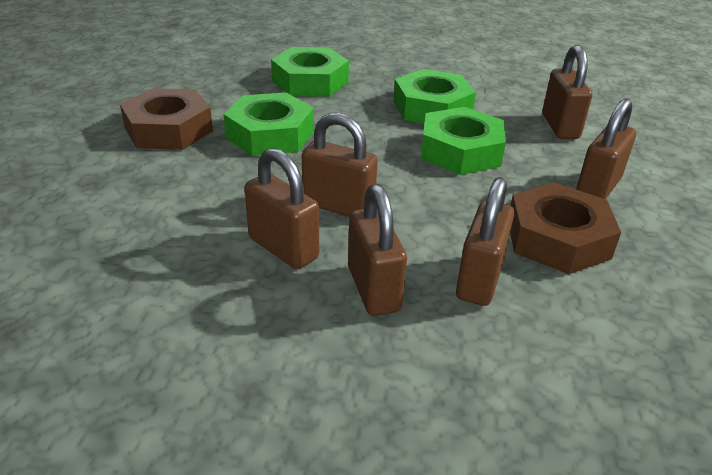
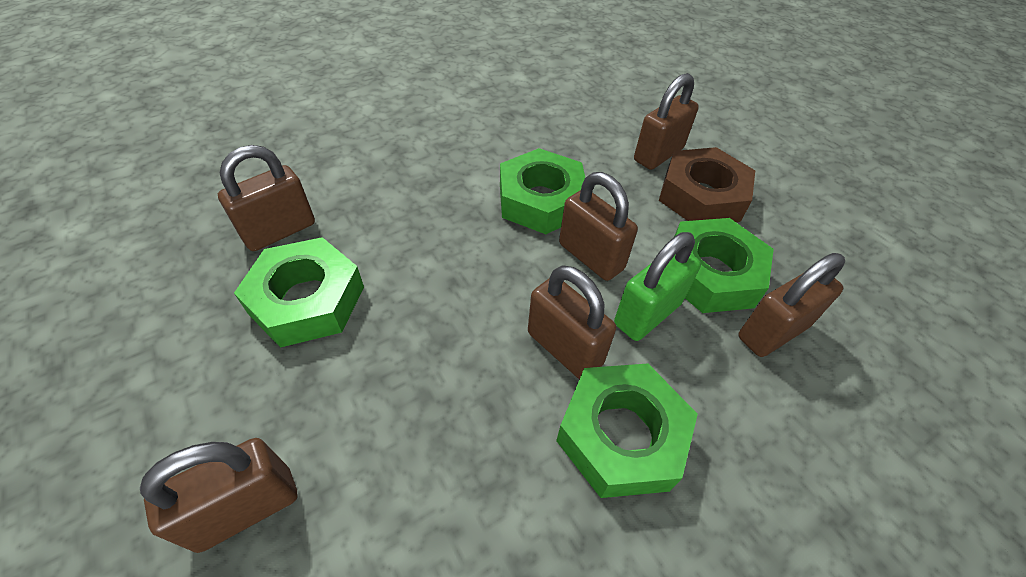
brown nut: [120,88,213,150] [510,182,621,274] = 2 -> [659,147,755,222] = 1
green padlock: none = 0 -> [614,232,701,341] = 1

